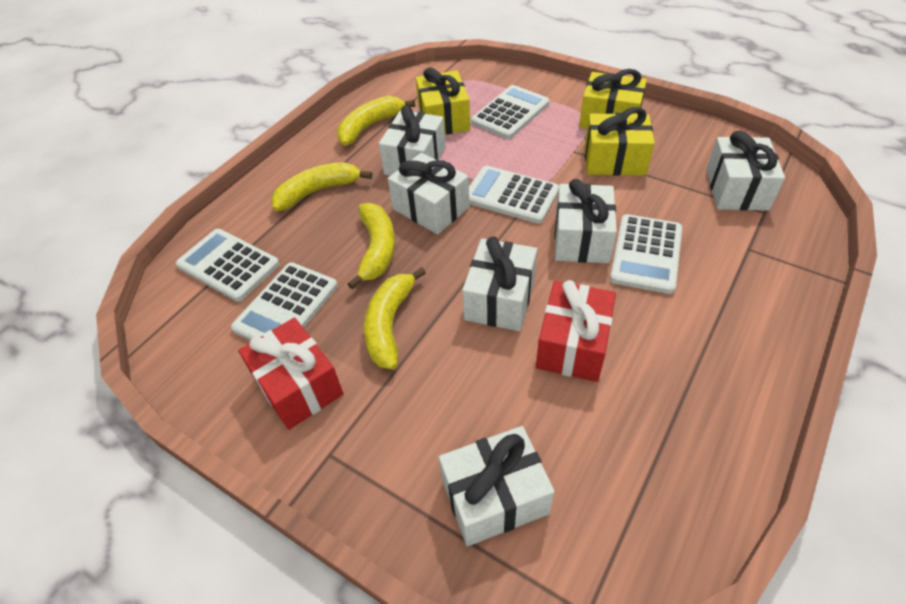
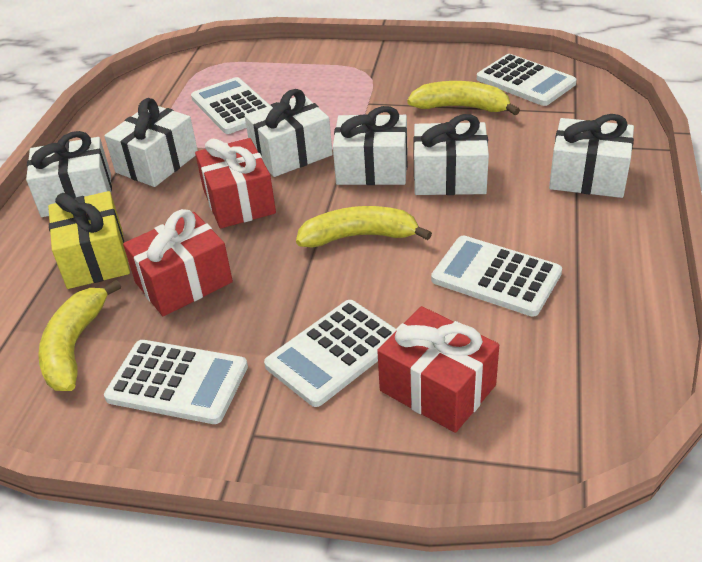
red gift: [238,318,344,430] [536,280,616,382] = 2 -> [123,209,233,316] [195,138,276,229] [377,306,499,433] = 3
yellow banana: [271,162,372,211] [337,96,415,146] [348,203,395,289] [364,267,426,369] = 4 -> [38,280,121,391] [296,206,432,247] [407,81,520,115] = 3
yellow gift: [416,67,470,135] [579,69,647,129] [585,107,655,176] = 3 -> [48,191,130,289] = 1

